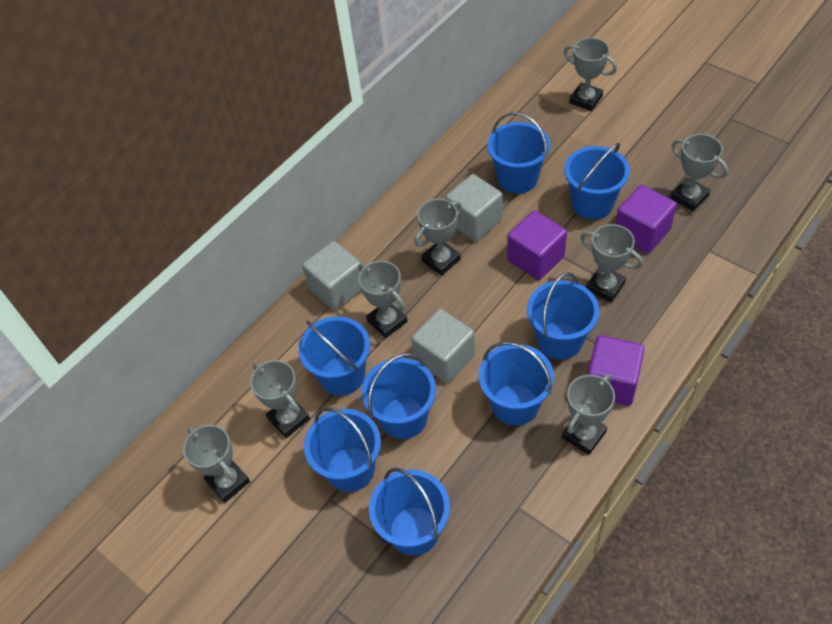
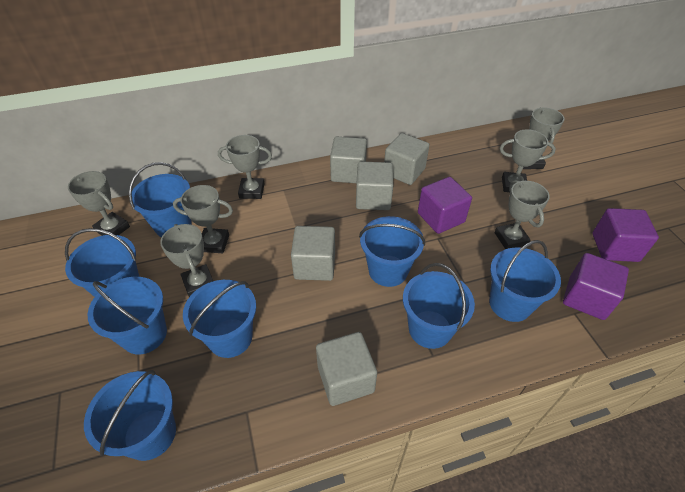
grey cube: [302,241,362,311] [411,309,475,383] [445,174,503,241] = 3 -> [291,226,335,281] [316,332,377,406] [330,137,367,183] [356,162,393,210] [384,133,429,185] = 5
grey trophy: [183,425,250,503] [250,360,310,438] [358,261,408,338] [414,199,461,276] [562,374,615,455] [564,37,617,111] [581,224,643,303] [671,134,728,211] = 8 -> [68,171,130,236] [160,224,213,297] [173,185,233,253] [218,135,272,199] [495,180,550,249] [500,129,556,192] [523,107,564,169] = 7

